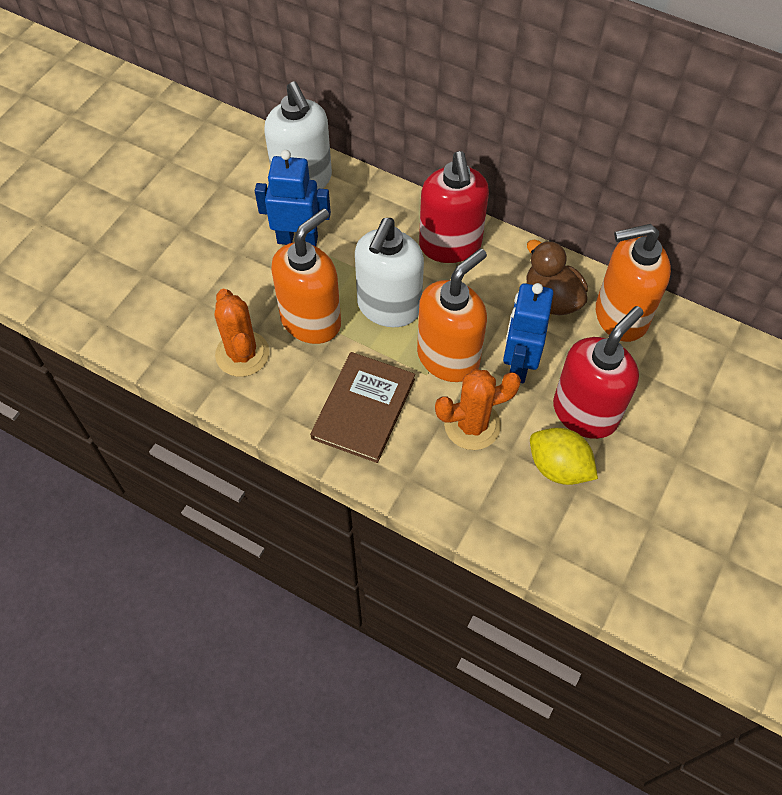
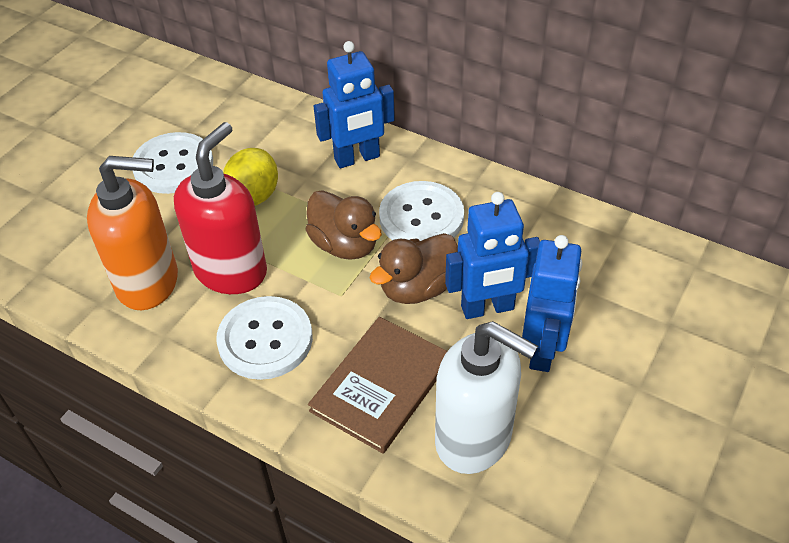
blue robot: [255,150,331,246] [503,283,554,383] = 2 -> [314,41,395,168] [445,192,540,319] [522,235,582,372] = 3
brown duck: [527,239,588,315] = 1 -> [305,190,382,260] [369,233,458,304] = 2
orange cactus: [215,289,270,377] [435,369,521,450] = 2 -> none = 0
orange soap dispenser: [271,208,341,344] [417,248,487,382] [596,224,671,342] = 3 -> [87,156,178,310] = 1
red soap dispenser: [419,151,489,263] [553,306,644,439] = 2 -> [174,122,267,294] = 1
white button: none = 0 -> [133,132,213,194] [216,296,313,380] [379,181,464,241] = 3
white soap dispenser: [264,81,332,190] [355,218,424,327] = 2 -> [435,321,538,474] = 1

